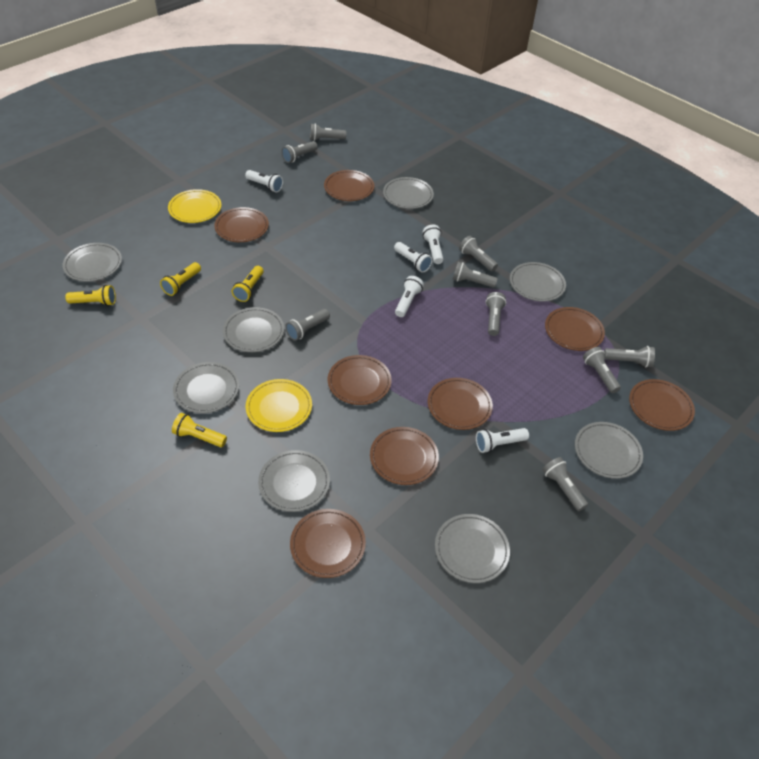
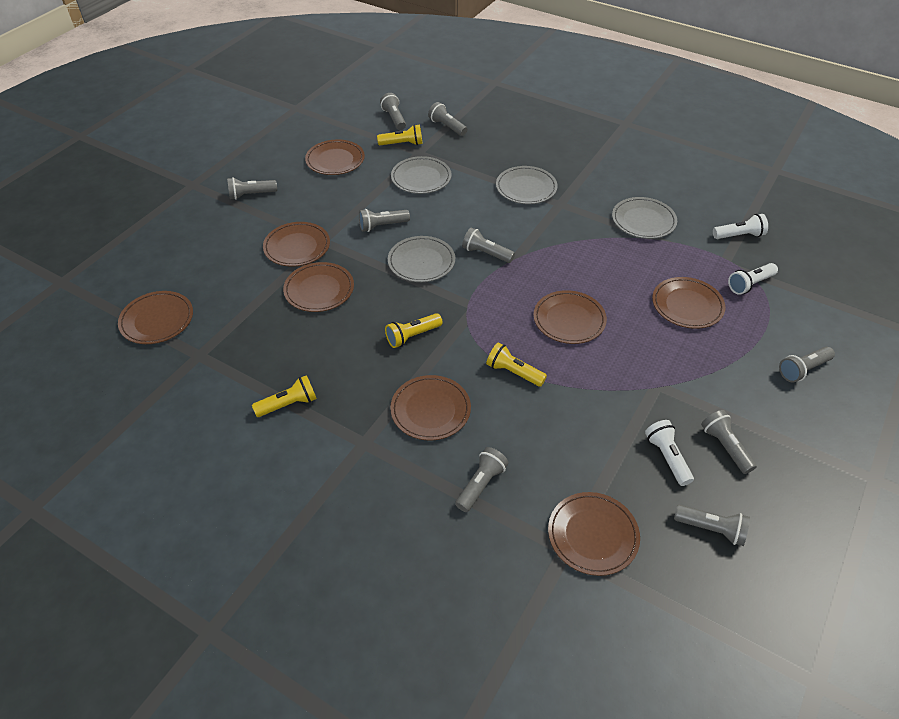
grey plate: [63,243,122,282] [173,362,239,413] [223,307,284,352] [258,450,330,512] [383,177,434,209] [435,514,510,583] [510,262,566,302] [575,422,643,479] = 8 -> [388,236,455,282] [391,156,452,194] [496,166,558,204] [612,197,677,239] = 4
white flashlight: [245,170,283,192] [394,242,432,273] [395,276,424,317] [423,225,443,264] [476,428,529,453] = 5 -> [645,420,694,486] [713,214,768,239] [728,263,778,295] = 3
yellow plate: [168,189,222,223] [246,379,312,432] = 2 -> none = 0

